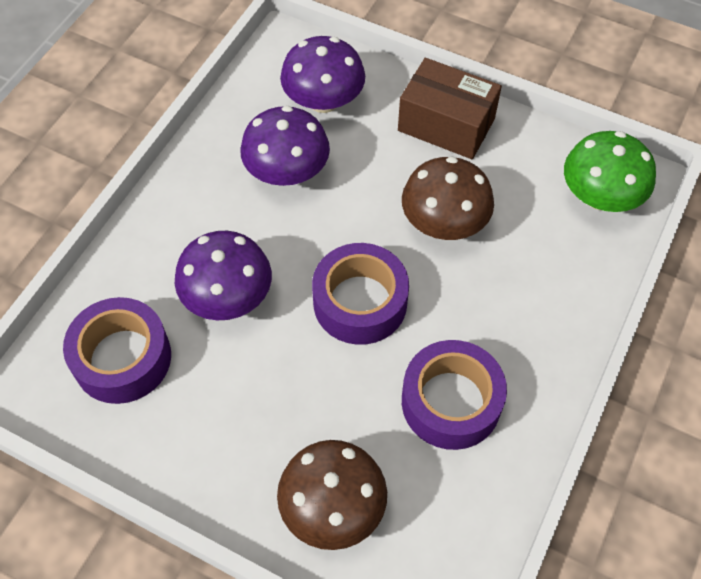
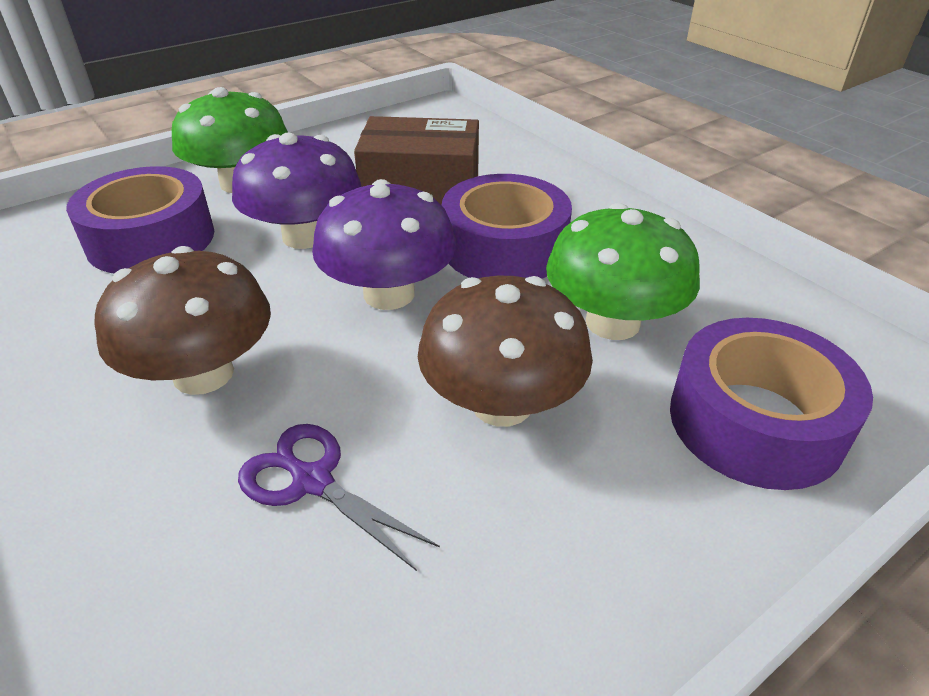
green mushroom: [564,131,656,212] = 1 -> [172,87,288,193] [546,203,700,340] = 2
purple mushroom: [175,231,272,320] [240,106,330,186] [280,36,365,113] = 3 -> [232,133,361,249] [312,179,456,310] = 2
purple scissors: none = 0 -> [238,424,440,571] = 1

